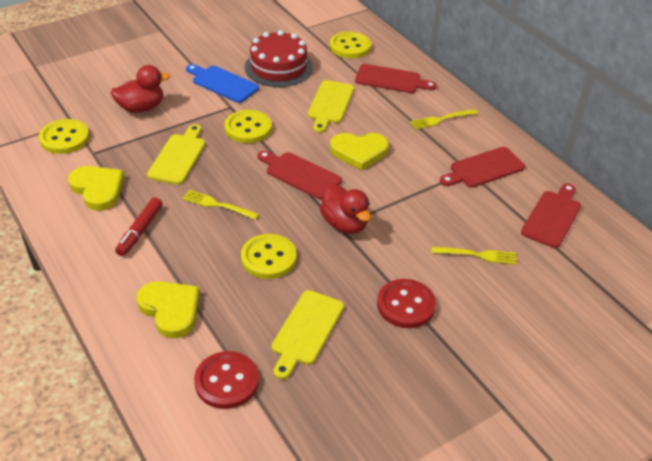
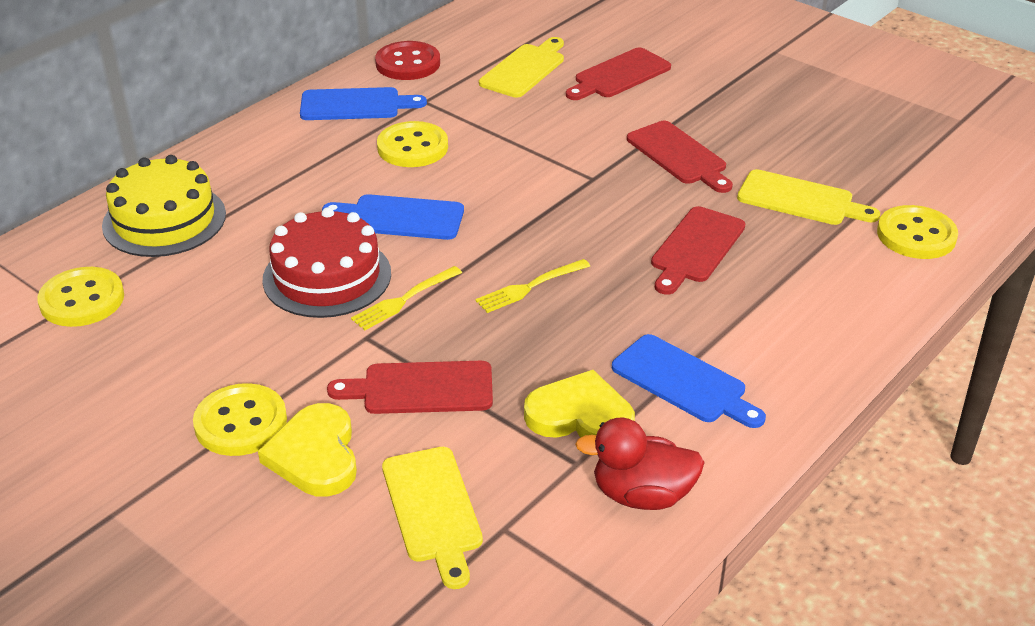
blue cutting board: [186,64,259,103] = 1 -> [300,87,427,120] [322,194,464,240] [612,334,766,428] = 3
red button: [194,351,259,409] [377,279,436,328] = 2 -> [375,41,440,80] = 1
red duck: [111,65,170,113] [320,184,371,234] = 2 -> [575,418,705,510] = 1
red marker: [115,197,163,256] = 1 -> none = 0
yellow cake: none = 0 -> [102,155,226,257] = 1
yellow fork: [182,190,259,220] [410,109,478,130] [432,247,517,265] = 3 -> [351,266,462,330] [475,259,590,313] = 2
yellow heart: [68,166,125,211] [137,281,200,338] [330,133,389,171] = 3 -> [258,403,357,497] [524,370,635,438] = 2

